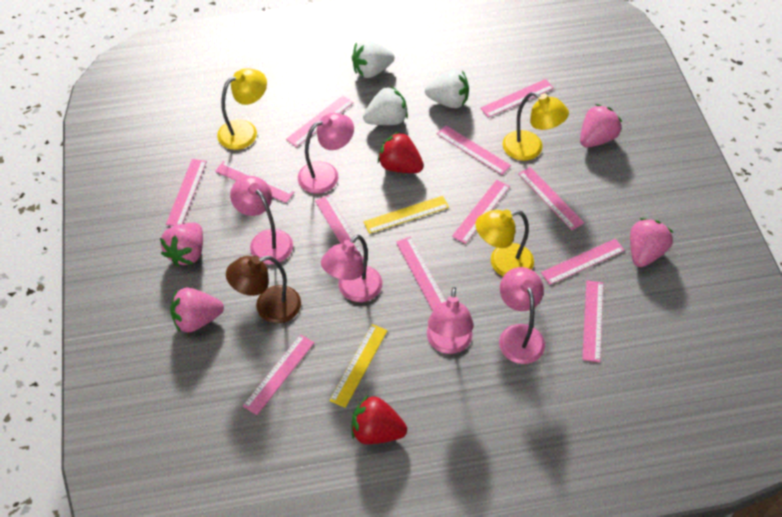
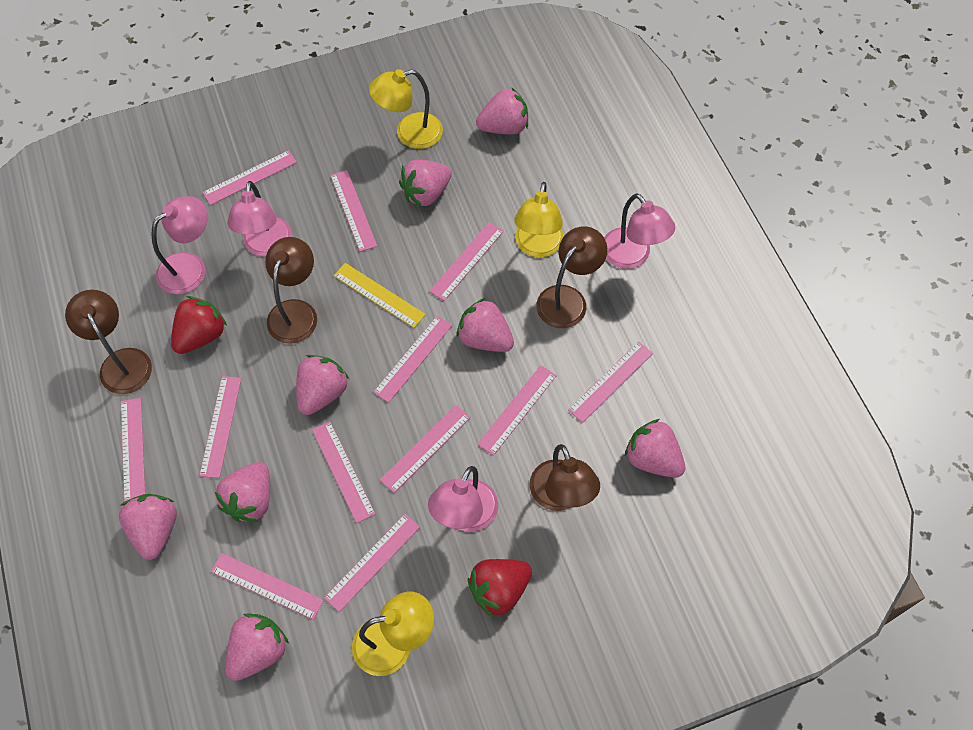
brown lamp: [226,256,301,323] = 1 -> [65,290,152,394] [265,237,317,344] [530,444,600,511] [536,226,607,328] = 4
pink lamp: [230,176,293,264] [298,113,354,194] [321,235,382,302] [427,287,474,354] [499,267,545,364] = 5 -> [152,196,208,294] [227,181,292,257] [428,466,498,532] [604,193,675,269] = 4
pink strawberry: [160,223,203,267] [170,288,224,332] [580,104,622,148] [630,218,674,267] = 4 -> [119,494,177,560] [215,462,270,522] [226,614,289,681] [296,355,349,415] [399,160,452,207] [457,298,514,352] [476,87,528,134] [625,419,685,478] = 8
white strawberry: [352,40,394,78] [363,86,408,125] [425,70,469,108] = 3 -> none = 0
yellow ruler: [329,324,388,408] [363,196,449,234] = 2 -> [334,263,426,328] = 1

